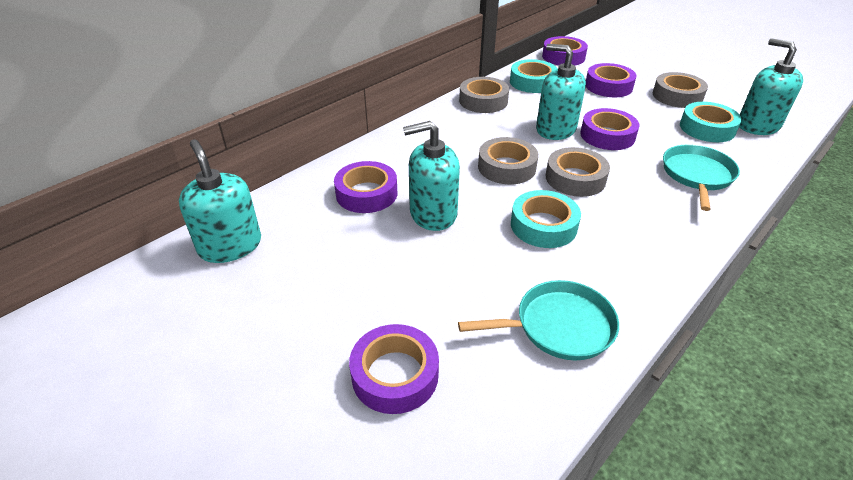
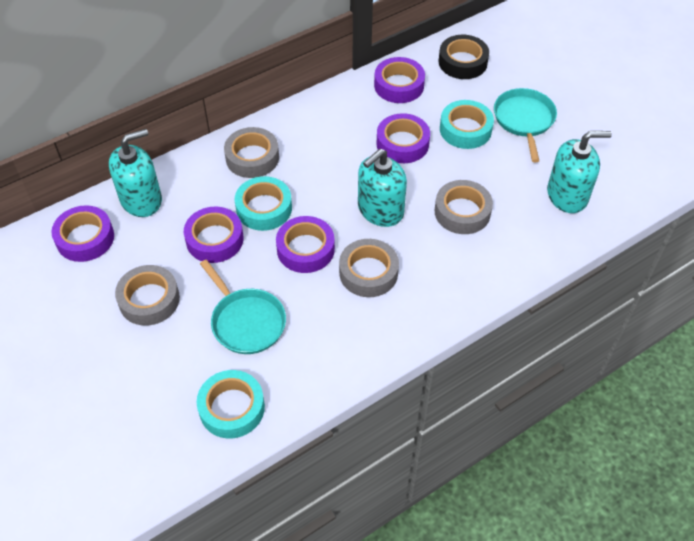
black tape: none = 0 -> [439,35,489,79] = 1
turquoise soap dispenser: [179,139,261,263] [403,121,460,231] [536,44,586,140] [739,38,803,135] = 4 -> [109,129,162,217] [358,149,407,227] [547,131,612,213] = 3

